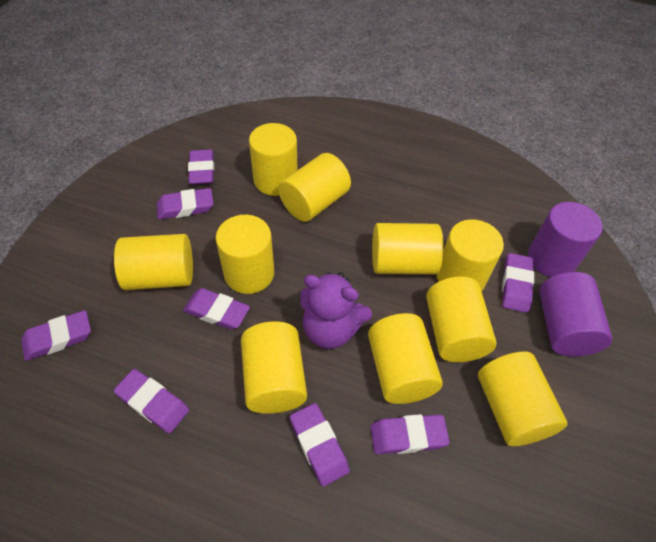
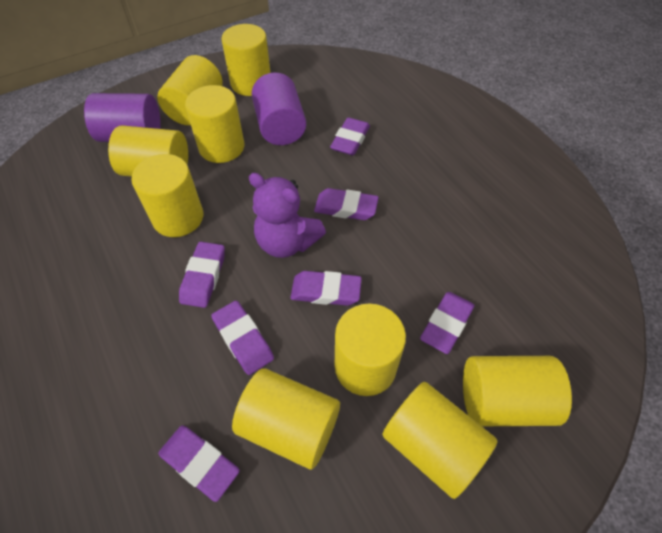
purple eraser: [21,310,91,361] [114,369,189,433] [157,188,213,219] [183,288,250,330] [188,149,214,185] [290,403,350,487] [371,414,450,454] [502,253,534,313] = 8 -> [158,425,240,502] [179,242,225,308] [211,301,274,375] [290,271,362,306] [314,188,379,220] [330,118,370,155] [420,292,474,354] = 7
yellow cylinder: [114,234,193,290] [216,215,274,294] [241,321,307,414] [249,123,298,196] [278,153,351,222] [368,313,443,404] [372,223,444,274] [426,276,497,362] [437,219,504,291] [478,351,567,446] = 10 -> [108,126,188,177] [131,154,203,237] [157,55,223,125] [185,85,245,163] [221,24,271,96] [232,369,340,469] [335,303,406,396] [382,382,498,499] [463,356,572,426] = 9

